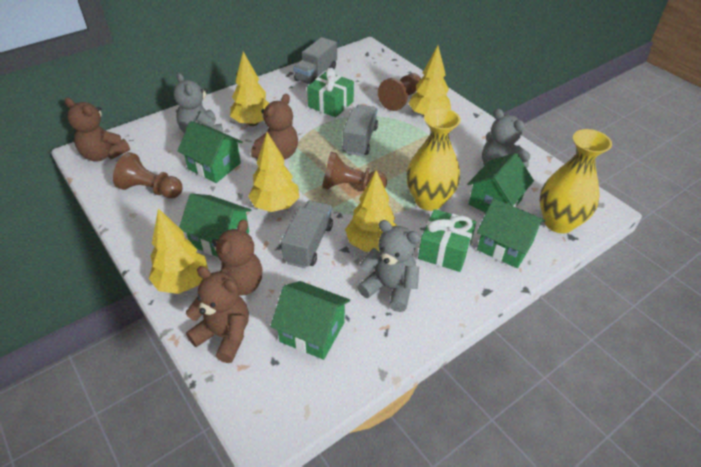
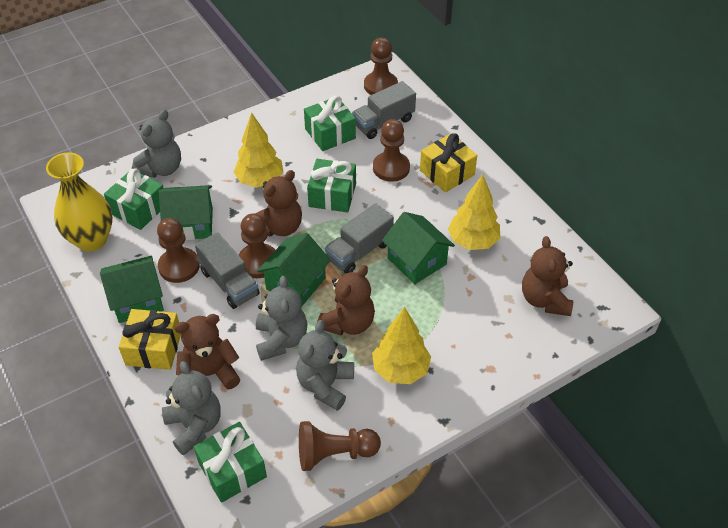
brown pawn: [113,152,183,198] [322,152,387,191] [378,73,421,111] = 3 -> [157,218,200,283] [239,214,275,278] [299,421,381,471] [364,38,398,95] [373,119,410,182] = 5
green gift: [307,68,354,117] [418,209,476,272] = 2 -> [104,168,163,230] [194,422,267,503] [304,96,356,151] [307,159,356,212] = 4
green house: [178,121,243,183] [179,193,251,257] [270,281,350,360] [467,153,534,213] [477,198,545,268] = 5 -> [100,256,164,323] [159,185,213,240] [257,233,331,306] [382,212,455,284] = 4
grey teddy bear: [174,73,223,134] [357,220,420,312] [482,108,530,168] = 3 -> [132,110,181,178] [162,361,221,456] [256,276,307,361] [296,320,354,411] = 4
yellow gift: none = 0 -> [119,309,181,370] [420,133,477,192] = 2
yellow tree: [149,208,208,294] [230,52,269,126] [248,132,300,212] [345,170,397,252] [409,45,451,116] = 5 -> [234,113,284,187] [372,307,431,384] [448,175,500,250] = 3
yellow vase: [406,108,461,211] [540,129,612,233] = 2 -> [46,152,113,252] = 1

